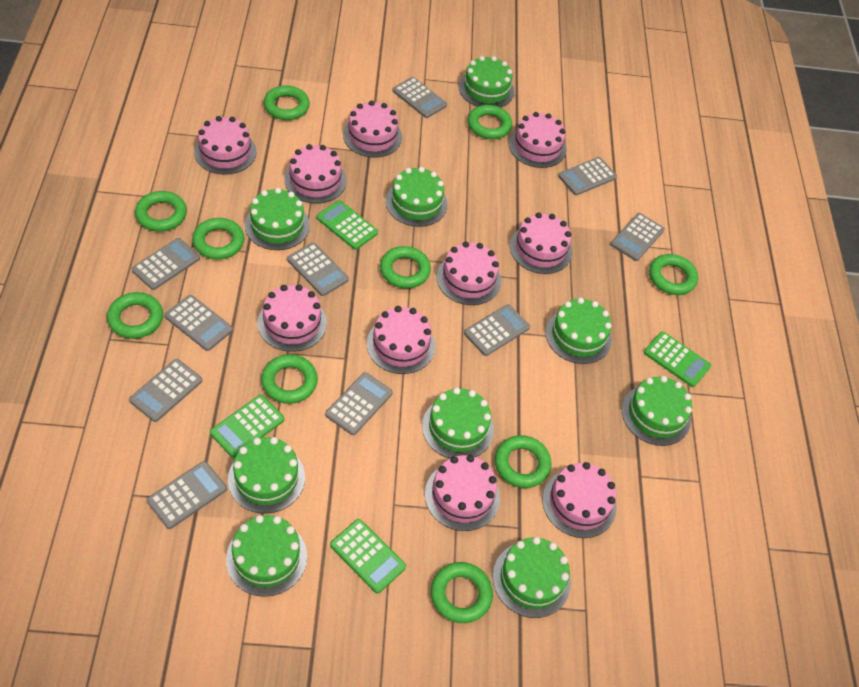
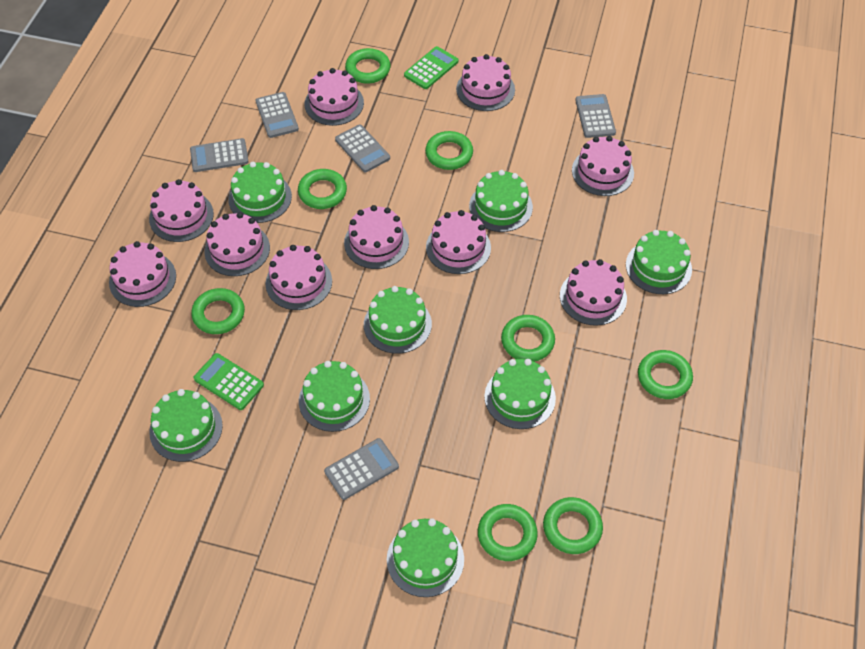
green cake: [226,515,307,597] [228,437,305,514] [245,188,310,250] [386,167,448,227] [422,387,494,458] [459,56,514,108] [493,537,571,618] [545,298,612,364] [622,376,692,446] = 9 -> [149,389,223,462] [228,162,292,223] [299,361,370,432] [364,286,432,354] [387,519,464,597] [469,170,533,232] [484,359,556,429] [626,230,692,294] = 8
green calculator: [210,395,284,458] [317,200,378,250] [330,519,406,594] [644,331,711,387] = 4 -> [194,353,264,410] [404,46,458,89] = 2
green ring: [107,292,163,339] [135,191,187,232] [192,218,244,260] [261,354,318,404] [264,85,310,120] [380,246,431,289] [431,562,493,623] [468,105,512,139] [495,435,552,488] [649,254,698,295] = 10 -> [191,288,245,334] [298,169,347,209] [345,48,391,83] [425,131,473,170] [478,504,538,561] [501,315,555,362] [543,497,603,554] [638,350,693,399] = 8
grey calculator: [129,359,202,422] [132,238,200,290] [147,461,227,529] [165,295,233,351] [287,243,349,296] [325,372,393,435] [392,77,447,118] [464,304,530,356] [558,157,617,195] [611,213,665,261] = 10 -> [190,138,249,172] [256,92,299,138] [324,438,399,500] [335,124,390,172] [575,94,616,138] = 5

